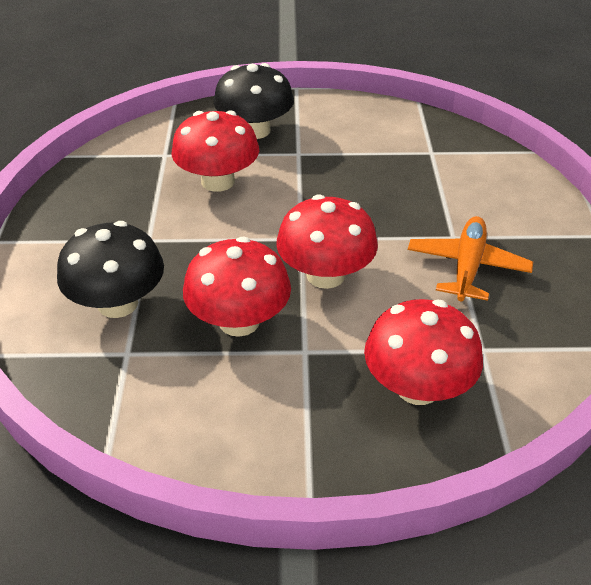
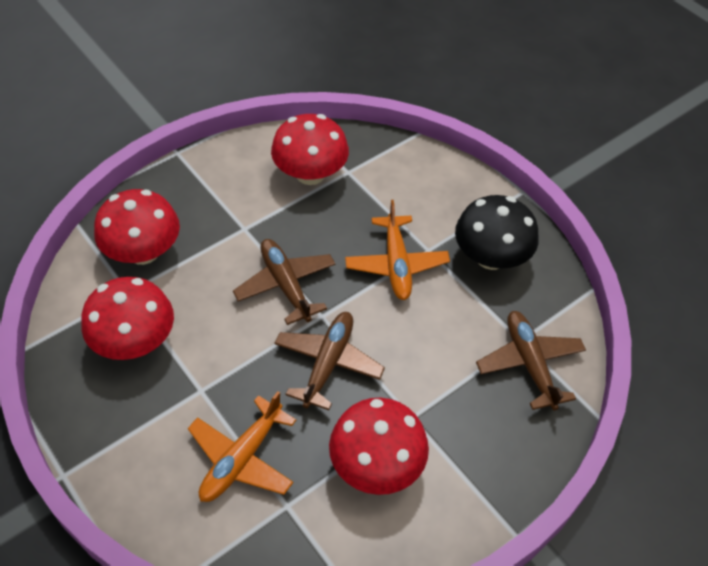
black mushroom: [57,221,164,318] [214,63,294,139] = 2 -> [455,195,539,270] = 1
brown plane: none = 0 -> [233,239,336,325] [274,312,385,410] [476,311,586,411] = 3
orange plane: [408,216,533,301] = 1 -> [188,392,296,502] [345,200,450,300] = 2

